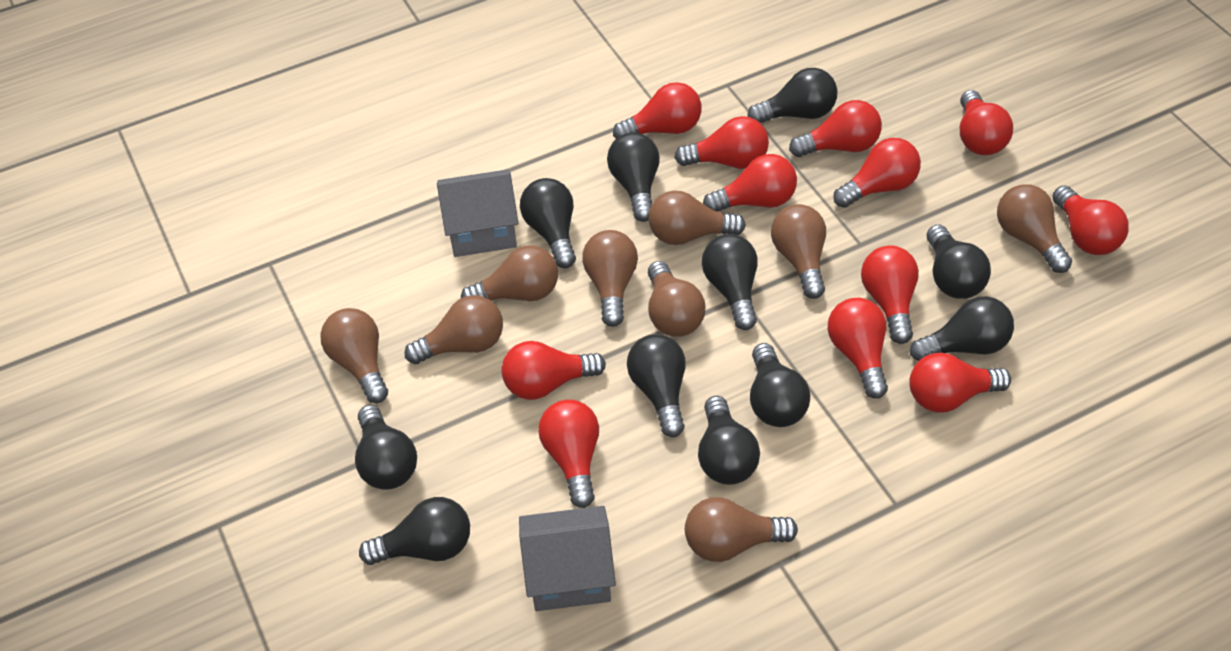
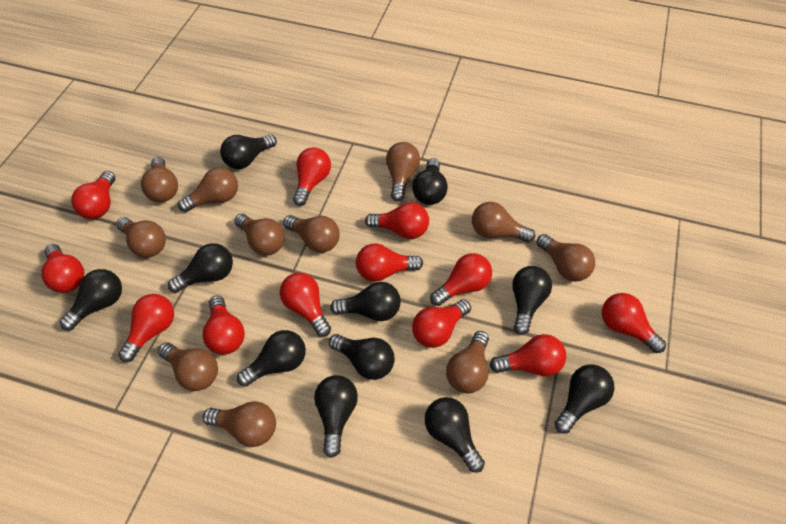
brown light bulb: [320,308,388,403] [404,295,503,364] [461,245,558,301] [582,230,638,327] [648,191,746,245] [648,261,705,337] [685,497,798,562] [771,204,826,299] [997,184,1072,273] = 9 -> [116,217,166,258] [141,157,178,202] [158,342,218,391] [178,167,238,212] [203,401,276,447] [234,214,285,256] [283,215,340,253] [386,142,420,201] [446,331,489,393] [472,202,535,242] [536,234,595,282] = 11
grey house: [437,169,519,257] [519,506,616,611] = 2 -> none = 0

